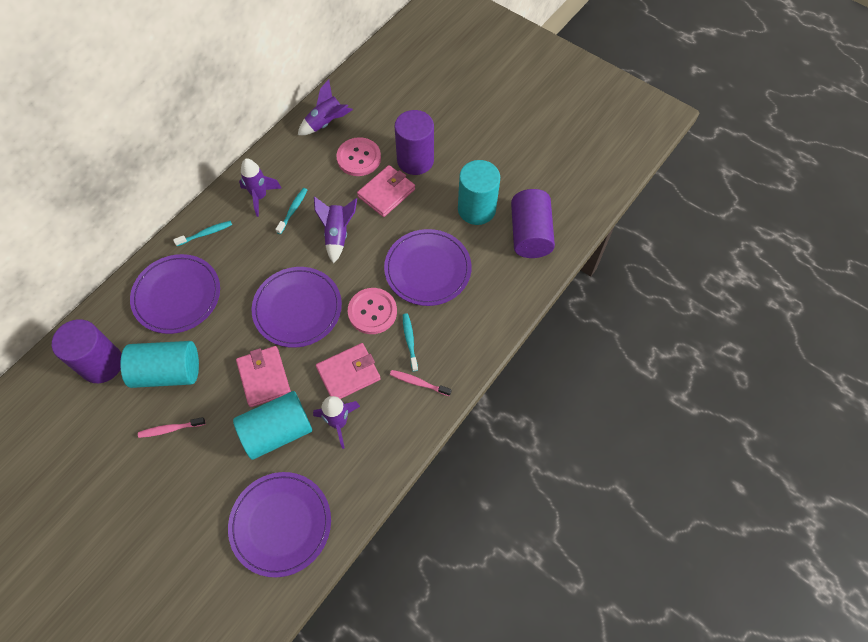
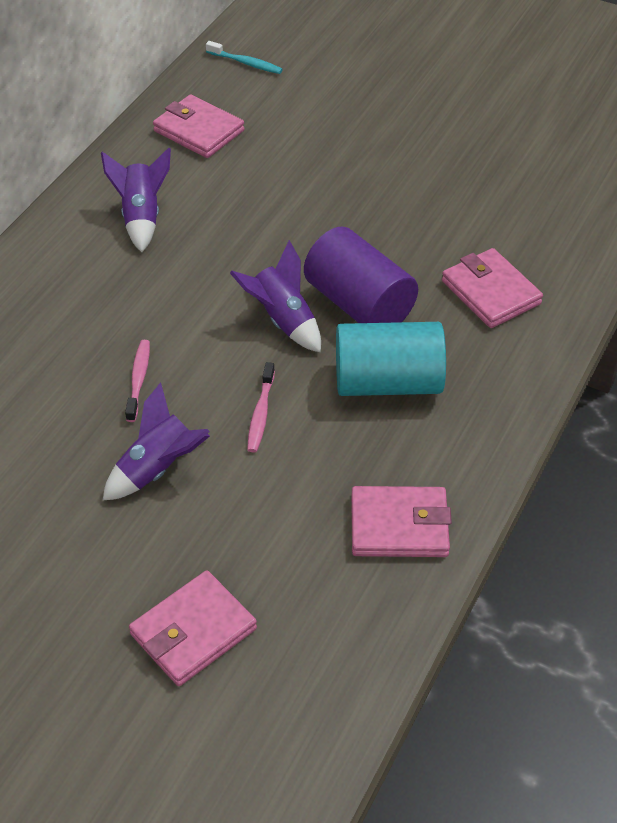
pink button: [336,137,381,176] [348,288,397,334] = 2 -> none = 0
pink wallet: [236,346,291,407] [316,343,381,399] [357,165,415,217] = 3 -> [129,571,257,686] [153,94,245,158] [351,486,452,557] [442,248,543,328] = 4
purple cylinder: [52,319,122,383] [395,110,434,175] [511,189,555,258] = 3 -> [304,227,418,323] = 1
purple plate: [130,254,220,334] [228,472,331,577] [252,267,342,348] [384,229,472,306] = 4 -> none = 0
purple rocket: [239,159,281,217] [298,79,353,135] [313,396,360,449] [314,196,357,264] = 4 -> [101,148,171,252] [103,382,210,500] [230,240,321,353] = 3
turquoise cylinder: [120,341,199,388] [233,391,312,460] [458,160,500,225] = 3 -> [336,322,446,396] = 1
turquoise toothbrush: [173,221,232,246] [275,188,307,234] [403,313,418,371] = 3 -> [206,41,283,74] = 1

